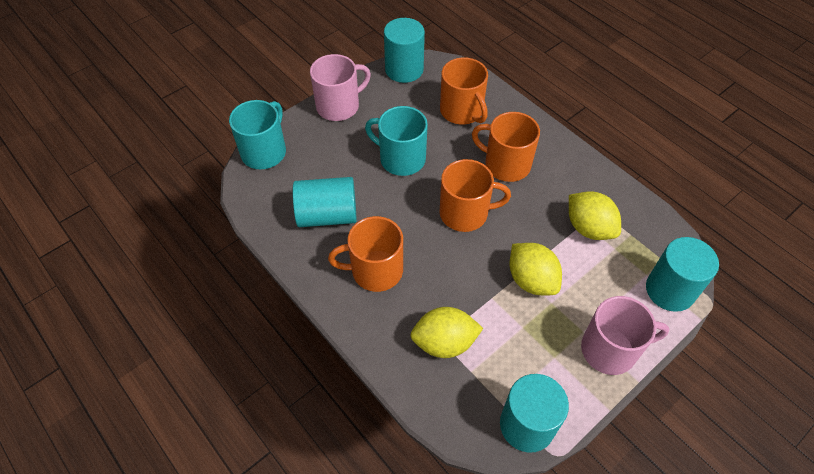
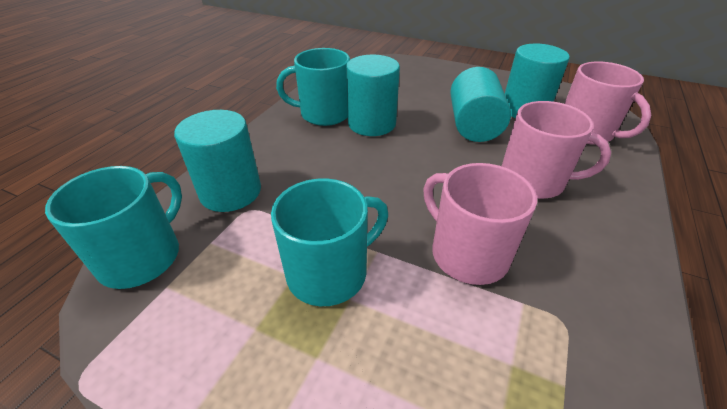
orange mug: [328,216,403,292] [439,159,511,232] [440,57,488,125] [472,112,540,182] = 4 -> none = 0
pink mug: [310,54,371,121] [581,296,669,375] = 2 -> [423,163,537,285] [502,101,611,199] [565,61,651,144] = 3
turquoise mug: [229,100,286,169] [365,106,428,176] = 2 -> [45,166,182,289] [271,178,388,306] [276,48,350,126] = 3
yellow lemon: [410,307,483,358] [509,243,562,295] [569,191,621,240] = 3 -> none = 0

